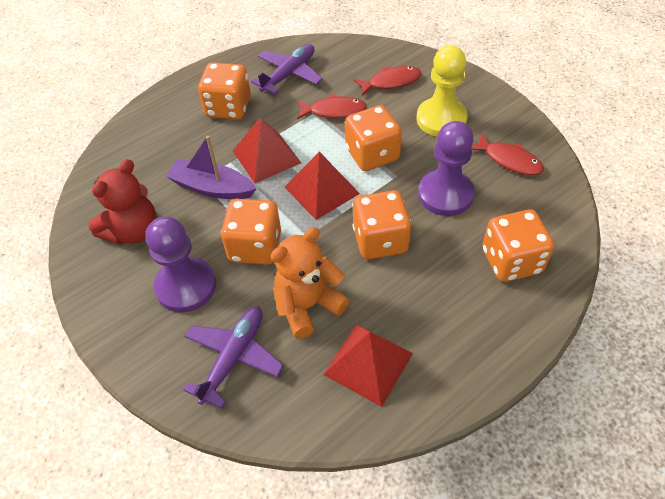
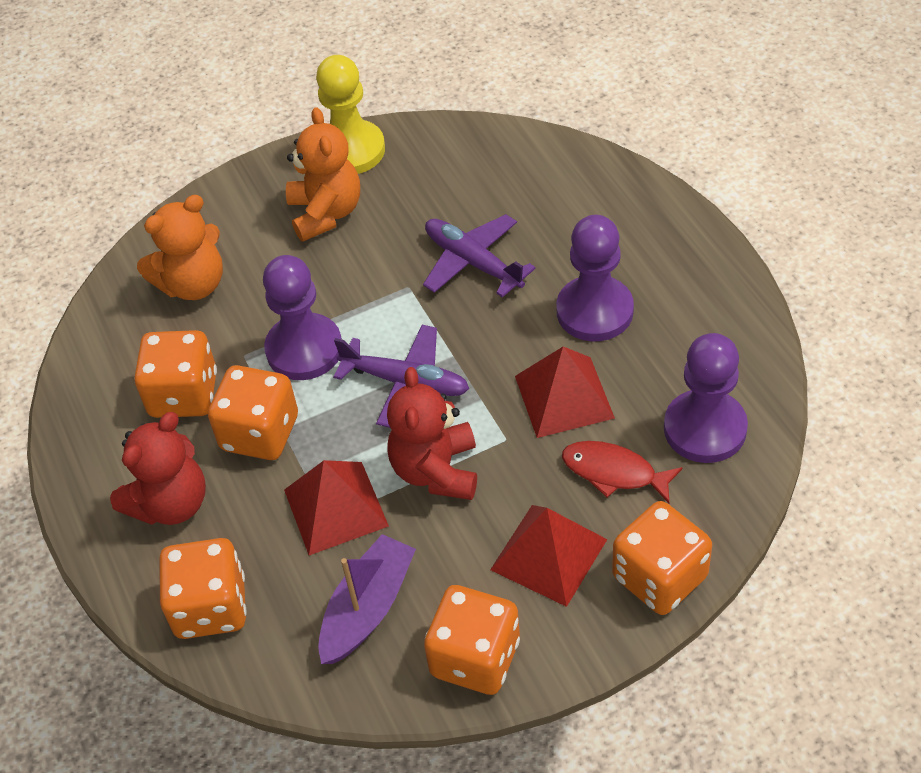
orange teddy bear: [271,227,349,338] = 1 -> [137,195,223,300] [286,107,360,242] = 2
purple pawn: [145,216,216,313] [418,121,475,216] = 2 -> [263,255,342,380] [556,215,634,341] [664,333,748,463] = 3
red fish: [297,94,367,119] [354,66,421,96] [471,133,544,175] = 3 -> [562,441,683,503] = 1
red teddy bear: [88,159,157,245] = 1 -> [110,412,206,525] [387,367,477,500] = 2

